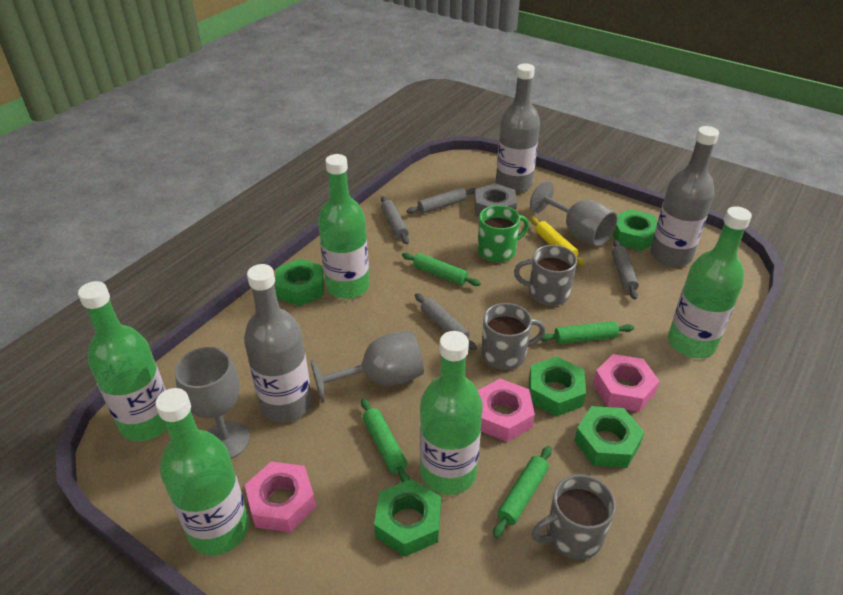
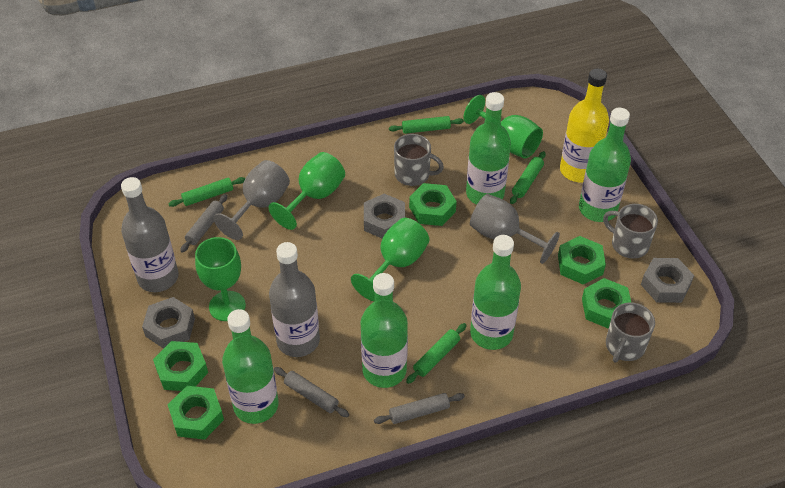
green goblet: none = 0 -> [195,237,246,321] [269,152,345,230] [351,218,429,302] [464,95,543,158] = 4
green mug: [478,205,529,262] = 1 -> none = 0
grey bottle: [244,264,312,422] [496,64,540,193] [650,126,719,267] = 3 -> [121,177,178,292] [269,242,320,357] = 2
grey goblet: [175,347,250,459] [310,331,424,403] [530,181,617,247] = 3 -> [214,160,290,240] [470,194,560,264] = 2
grey nut: [475,183,517,216] = 1 -> [142,297,195,349] [364,194,405,239] [641,258,694,303] = 3
grey rolling pin: [381,196,409,244] [406,188,475,214] [415,293,477,351] [612,240,639,300] = 4 -> [180,194,228,253] [274,367,349,418] [374,393,465,424] = 3
pink nut: [245,461,316,532] [478,379,535,442] [593,354,659,412] = 3 -> none = 0
yellow bottle: none = 0 -> [560,69,609,182] = 1
yellow rolling pin: [530,217,584,266] = 1 -> none = 0

